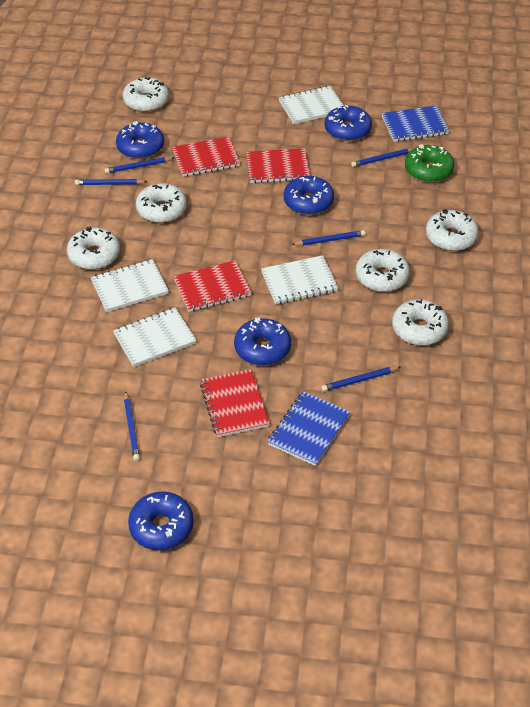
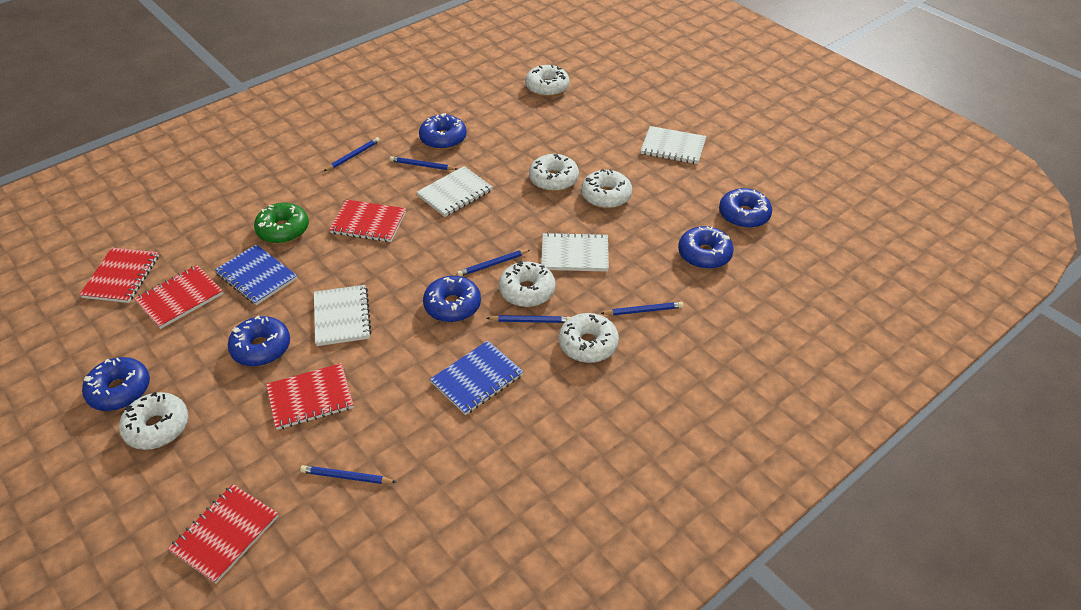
blue donut: [116,121,164,159] [128,491,194,550] [234,317,291,366] [284,176,334,215] [325,105,372,141] = 5 -> [82,357,150,411] [228,315,290,367] [419,113,467,150] [423,276,481,322] [678,226,734,269] [719,188,772,228] = 6
red notebook: [172,137,240,177] [173,260,252,312] [200,369,270,437] [246,148,310,183] = 4 -> [79,247,159,303] [134,265,223,329] [168,484,279,583] [266,363,354,430] [329,200,406,242] = 5

